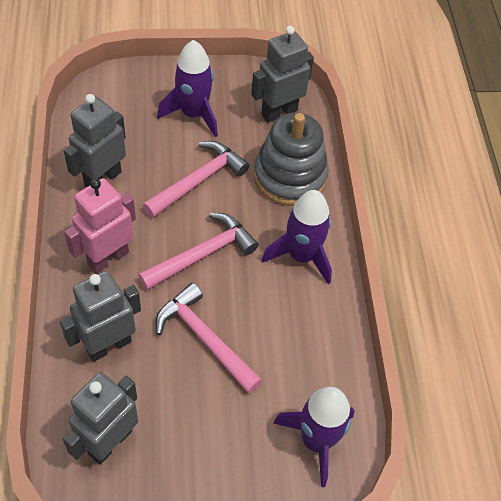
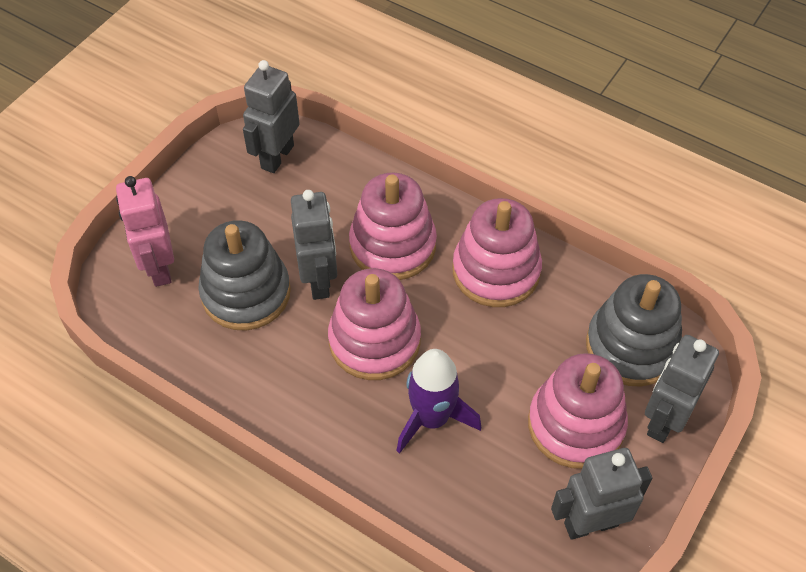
grey stacking toy: [254,113,329,206] = 1 -> [198,220,291,331] [586,274,682,387] = 2
pink hammer: [138,213,258,290] [143,141,249,218] [156,283,262,394] = 3 -> none = 0
pink stacking toy: none = 0 -> [328,268,421,380] [349,172,437,280] [453,198,542,307] [528,353,628,469] = 4
purple rocket: [157,40,218,137] [262,190,332,284] [274,387,355,487] = 3 -> [397,349,481,454] = 1

